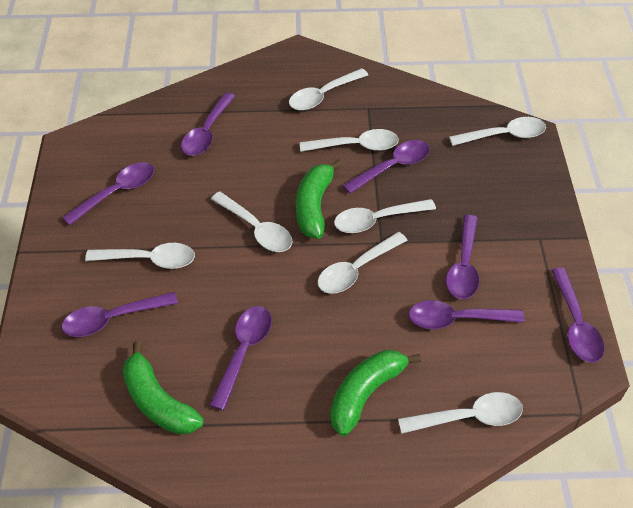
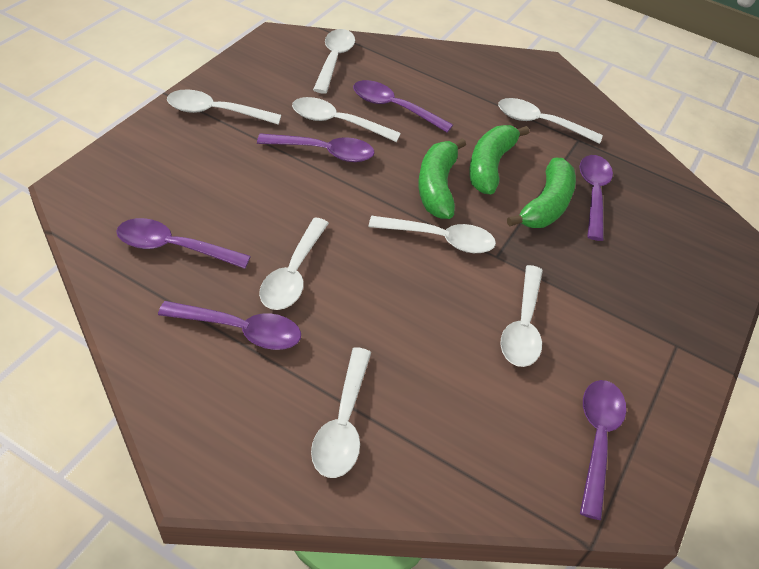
purple spoon: [62,162,154,225] [62,292,178,337] [181,93,235,156] [209,306,272,410] [343,140,430,194] [409,300,525,329] [446,215,479,299] [551,268,604,363] = 8 -> [116,218,251,269] [158,301,301,350] [257,133,374,162] [353,80,453,133] [579,155,613,241] [580,380,626,520] = 6

